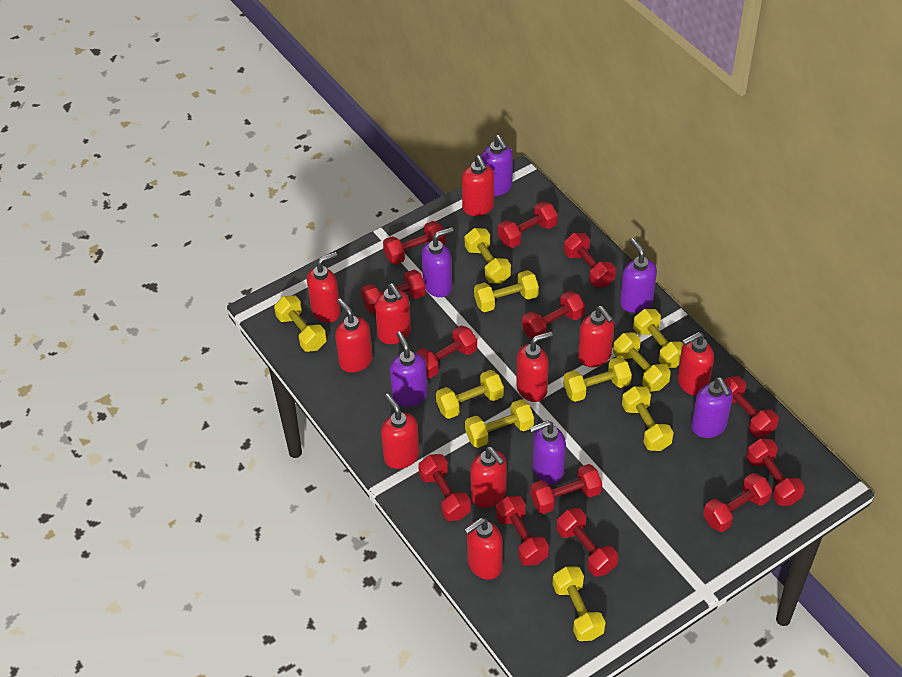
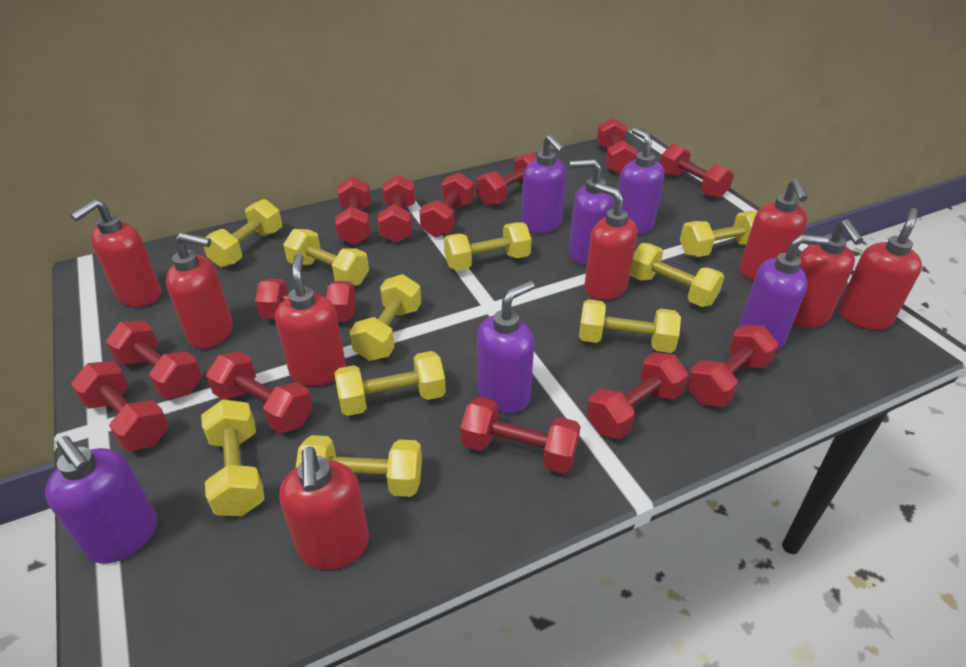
red soap dispenser: [307,252,341,323] [335,299,373,372] [375,283,411,344] [381,394,420,469] [462,155,494,216] [464,518,503,580] [470,447,507,508] [516,331,553,402] [578,306,614,367] [677,332,714,396] = 10 -> [70,199,161,307] [166,232,233,349] [275,253,346,386] [279,447,369,570] [584,183,637,300] [740,179,807,280] [793,219,863,328] [839,208,922,330] = 8

